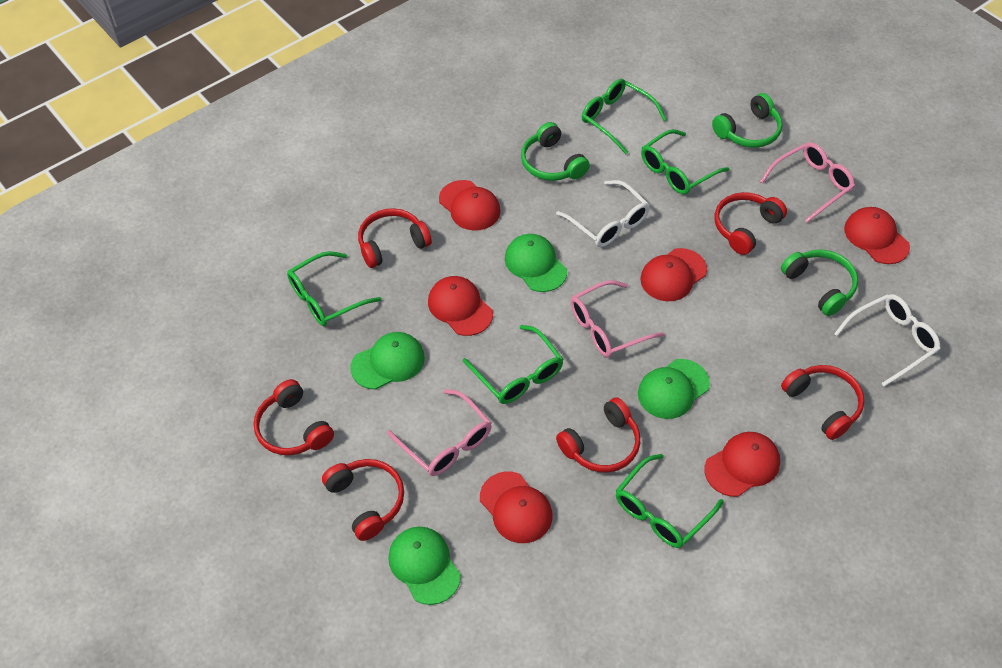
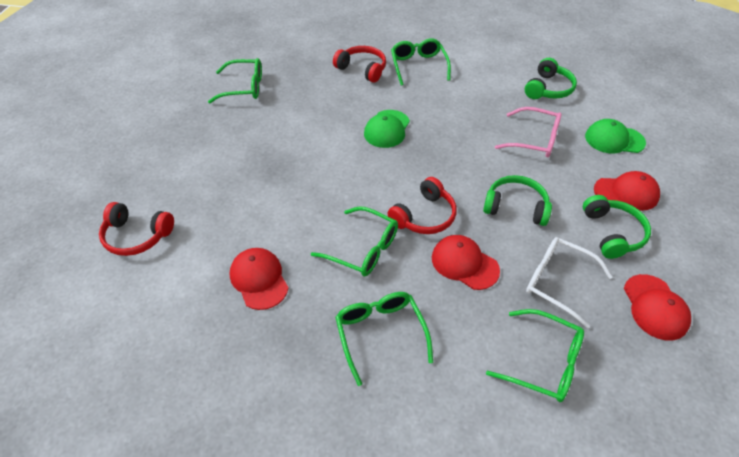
green cap: [350,332,425,390] [388,526,461,605] [505,234,567,292] [638,359,710,419] = 4 -> [364,110,410,148] [585,119,646,153] = 2
pink glasses: [387,389,492,476] [570,280,665,358] [760,142,855,223] = 3 -> [495,107,562,157] = 1
red cap: [428,276,493,336] [439,180,501,231] [480,471,552,543] [640,248,707,301] [704,432,780,497] [844,207,910,264] = 6 -> [230,248,289,310] [432,235,500,290] [594,171,660,211] [624,274,691,340] = 4
red headphones: [253,379,334,455] [322,459,404,541] [358,208,432,268] [556,397,640,472] [714,192,787,255] [781,365,864,440] = 6 -> [99,202,174,256] [333,46,386,83] [388,177,457,234] = 3
white glasses: [556,180,650,247] [834,294,941,387] = 2 -> [526,237,613,328] = 1

